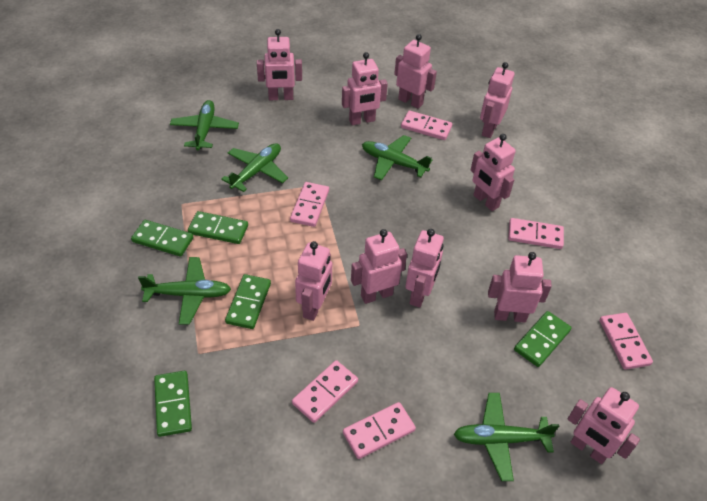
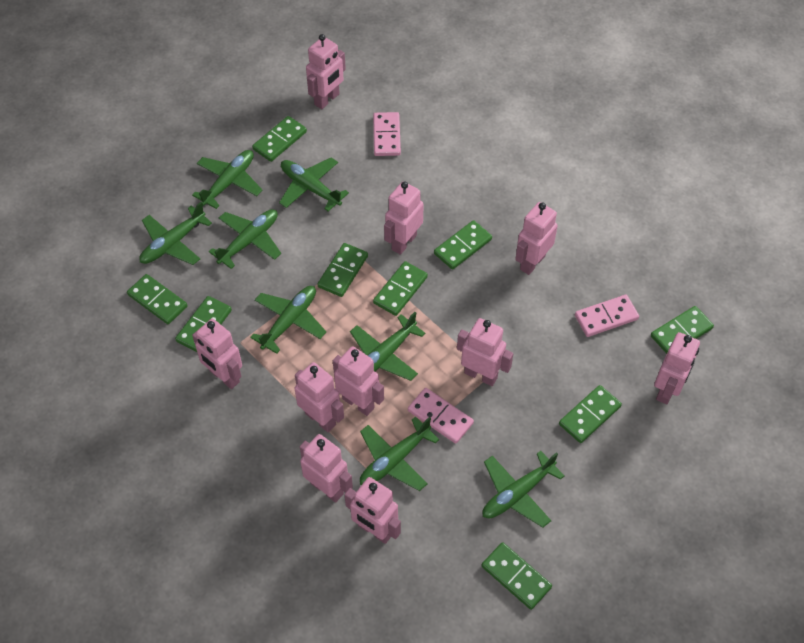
green domino: [131,220,193,257] [154,371,192,437] [188,211,248,244] [225,274,271,329] [514,311,572,367] = 5 -> [127,274,188,324] [175,296,232,352] [252,116,307,162] [318,243,368,297] [373,261,428,316] [434,220,492,270] [481,542,552,610] [559,385,622,443] [651,306,714,354] = 9
green plane: [138,257,231,325] [170,100,239,150] [221,143,288,192] [362,135,432,180] [454,393,559,481] = 5 -> [139,202,212,265] [192,150,263,209] [209,209,281,269] [250,286,326,354] [279,157,349,211] [350,312,425,381] [360,416,439,491] [482,451,564,528] = 8
pink domino: [290,182,329,227] [292,360,358,423] [343,402,416,459] [401,111,452,140] [508,218,564,249] [599,313,653,370] = 6 -> [373,112,401,156] [408,388,474,444] [575,295,639,337] = 3

